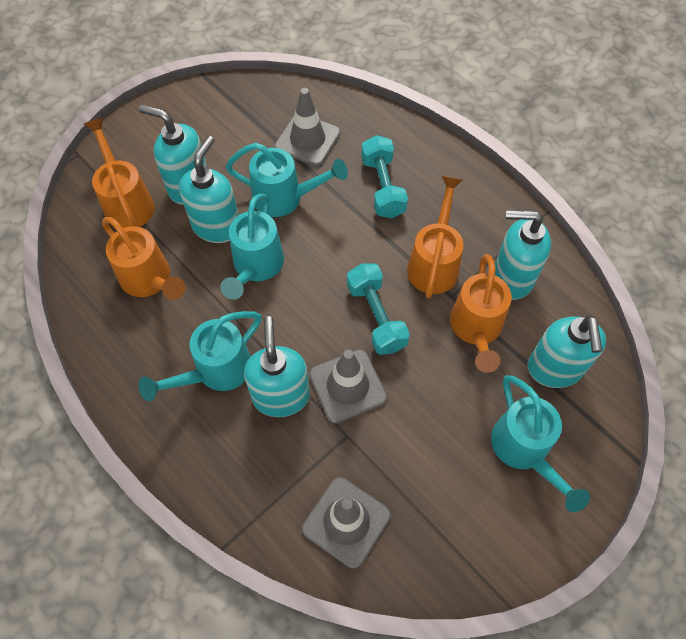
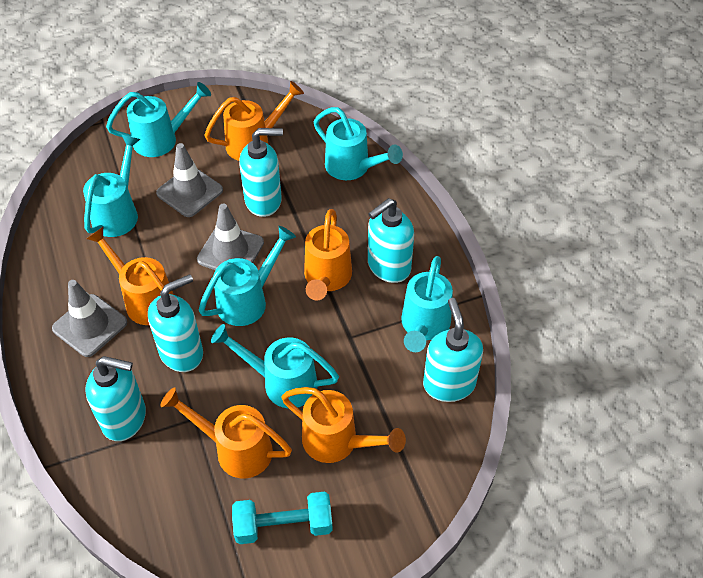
orange watering can: [84,118,154,228] [102,217,185,300] [407,176,463,298] [450,254,512,373] = 4 -> [87,227,174,325] [160,387,292,478] [204,81,304,161] [281,387,406,463] [304,209,352,300] = 5
turquoise dumbbell: [347,263,410,355] [361,135,408,218] = 2 -> [232,491,333,544] = 1
turquoise watering can: [138,311,262,401] [220,194,284,300] [226,143,348,217] [491,375,590,512] = 4 -> [83,135,140,237] [106,82,211,157] [199,226,296,326] [211,324,339,408] [314,107,403,180] [401,256,453,352] = 6

